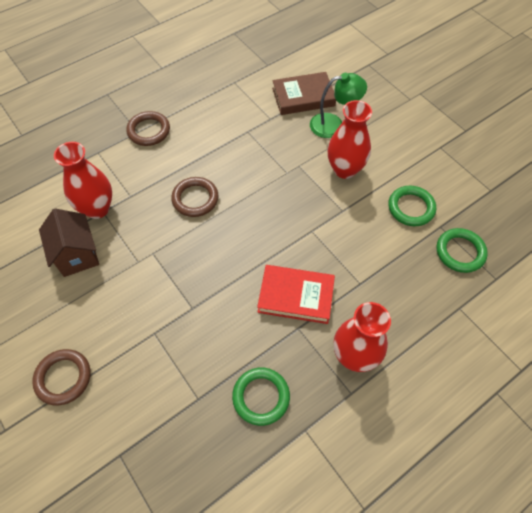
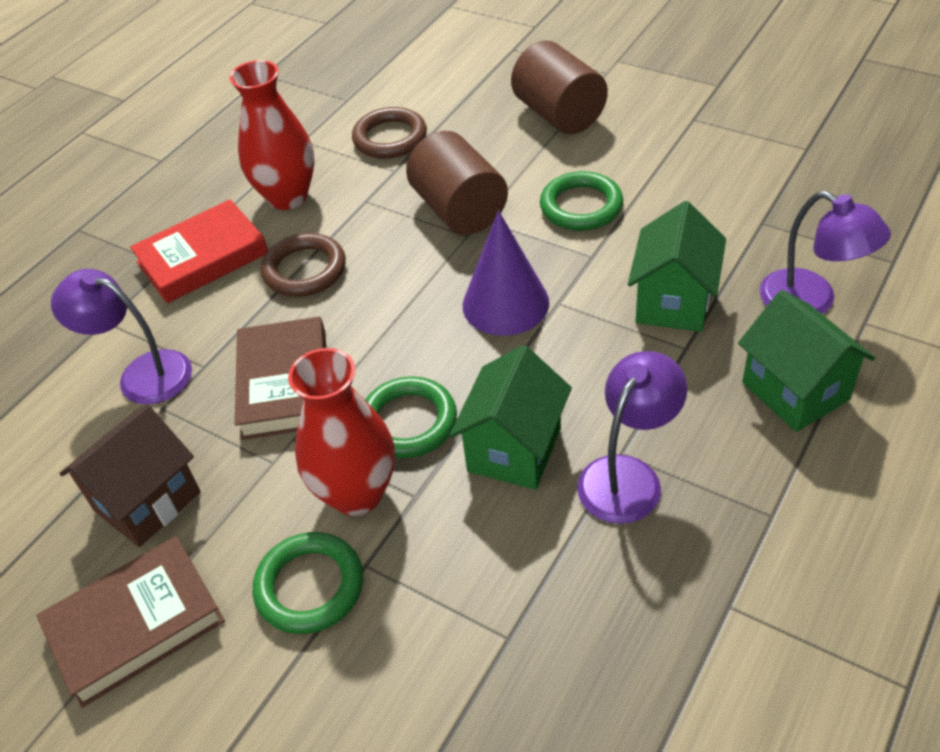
brown book: [272,72,336,115] = 1 -> [37,536,225,708] [235,317,326,440] = 2
brown cylinder: none = 0 -> [406,131,508,235] [511,41,608,134] = 2
brown ring: [32,349,91,405] [126,111,170,146] [171,177,219,217] = 3 -> [261,233,346,297] [352,107,427,159] = 2
green house: none = 0 -> [450,345,572,490] [628,201,726,332] [738,290,875,432] = 3
green lamp: [310,73,367,138] = 1 -> none = 0
purple cone: none = 0 -> [463,211,549,336] = 1
purple lamp: none = 0 -> [51,269,192,404] [577,351,687,524] [760,191,891,314] = 3
red vase: [54,142,112,219] [327,100,372,179] [334,302,391,372] = 3 -> [229,60,315,210] [288,348,395,516] = 2

